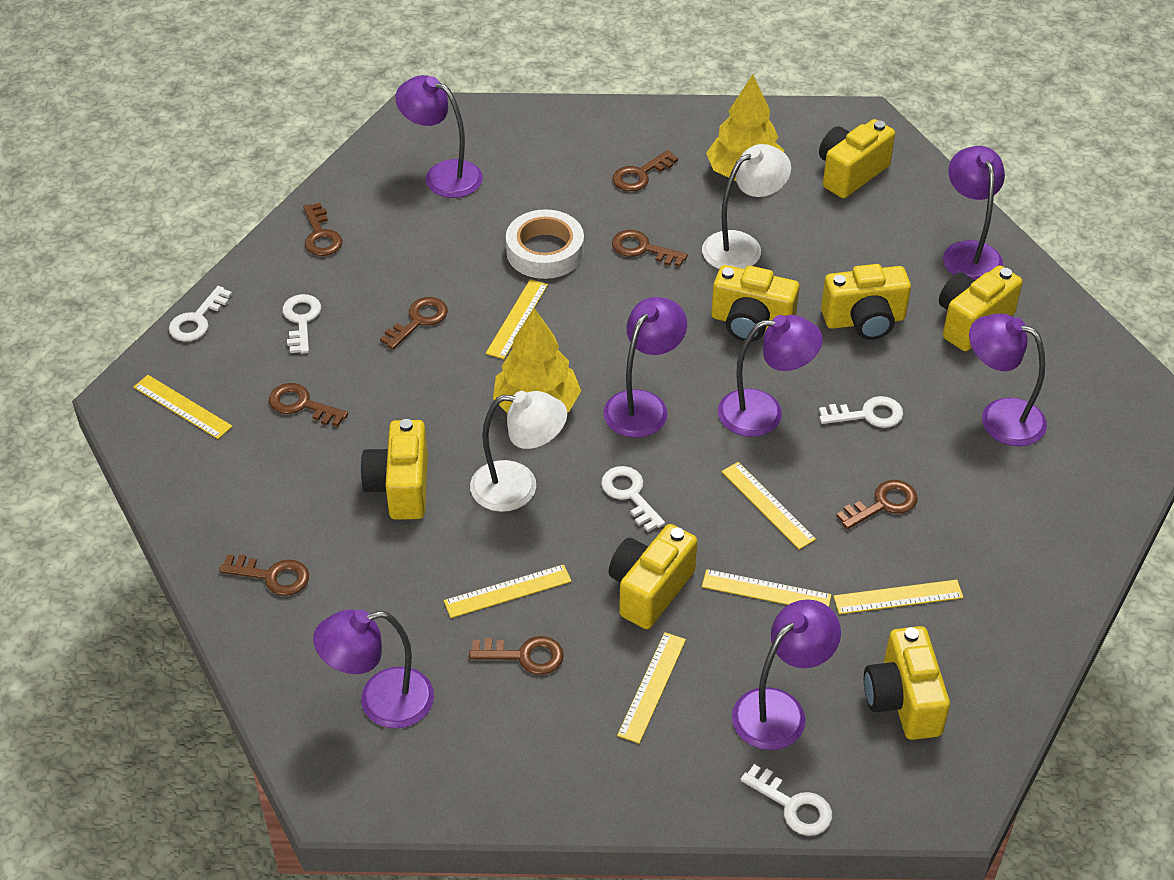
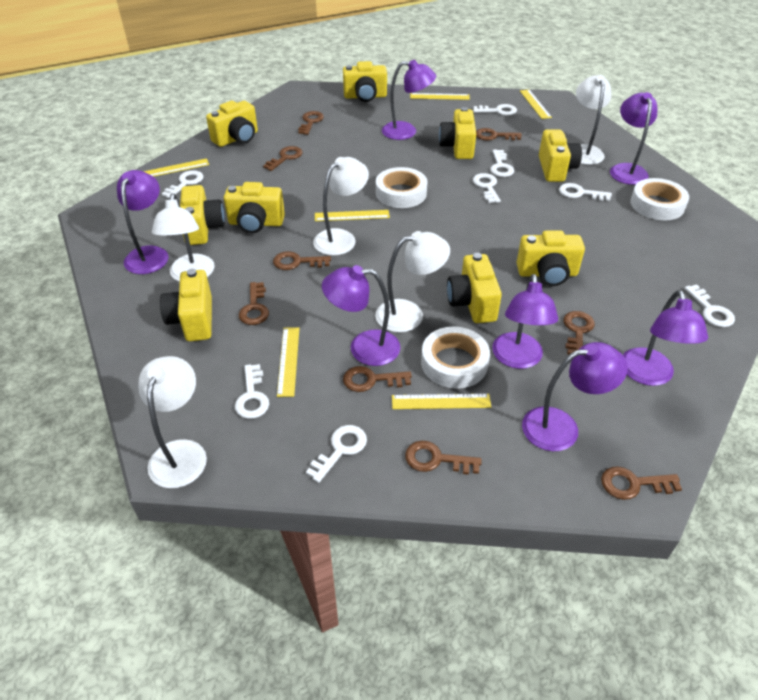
brown key: [219,554,309,596] [269,383,348,427] [303,203,342,256] [380,297,448,350] [469,636,564,675] [612,150,678,191] [612,230,688,267] [836,480,918,529] = 8 -> [239,282,269,325] [263,146,303,171] [273,251,331,270] [298,111,324,135] [343,366,412,392] [405,441,482,475] [476,128,522,141] [564,311,595,355] [601,466,682,500] = 9
white key: [169,286,232,342] [282,294,321,353] [601,466,665,532] [740,764,832,836] [819,396,903,428] = 5 -> [162,170,203,198] [235,364,269,419] [306,425,367,483] [473,104,517,116] [473,173,501,203] [490,150,514,177] [559,183,612,201] [684,284,735,327] = 8
white lamp: [470,391,567,512] [702,144,791,269] = 2 -> [138,356,207,488] [152,193,215,282] [313,157,369,256] [375,231,450,332] [576,75,611,165] = 5
white tape: [506,209,584,279] = 1 -> [376,167,427,208] [421,327,490,389] [630,178,689,220] = 3
yellow camera: [360,419,428,520] [609,524,697,629] [711,265,799,342] [819,119,895,198] [821,264,911,340] [864,626,950,740] [939,265,1023,351] = 7 -> [160,269,212,341] [180,185,225,245] [206,101,258,147] [224,182,285,233] [343,61,387,102] [439,107,476,159] [447,253,502,323] [516,231,585,286] [539,129,582,182] = 9
yellow ruler: [133,375,233,439] [444,564,572,618] [486,279,548,359] [617,632,686,744] [702,569,831,607] [722,462,816,550] [833,580,964,614] = 7 -> [143,158,209,177] [277,327,299,397] [315,210,390,221] [392,394,491,409] [410,93,470,100] [520,90,552,119] = 6
yellow tree: [493,308,581,413] [706,74,784,181] = 2 -> none = 0

